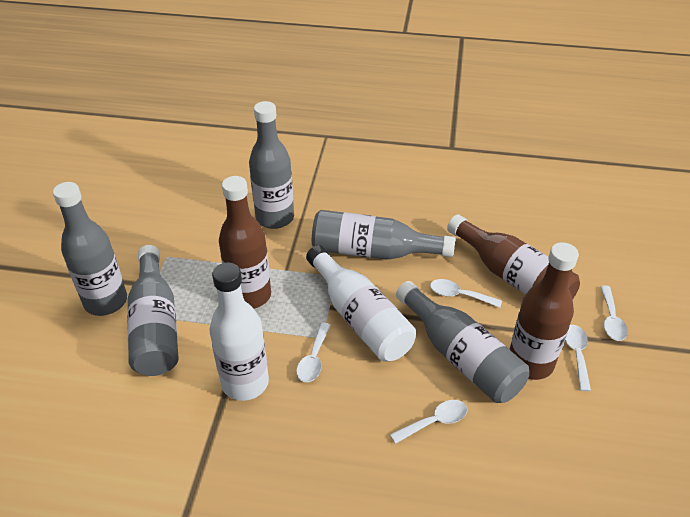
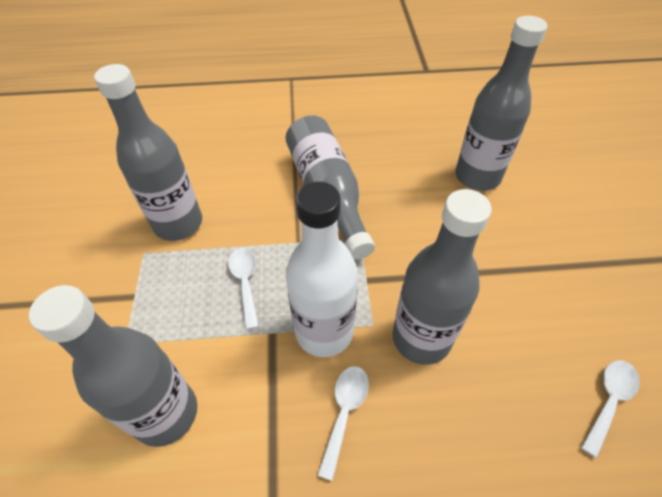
brown bottle: [219,176,271,309] [447,214,580,299] [509,242,579,380] = 3 -> none = 0
white bottle: [210,263,269,401] [306,245,416,362] = 2 -> [286,182,358,357] = 1
white spoon: [296,322,331,382] [390,400,467,444] [430,279,502,308] [565,325,591,391] [600,286,628,341] = 5 -> [228,248,259,330] [317,366,369,481] [581,360,640,458] = 3

